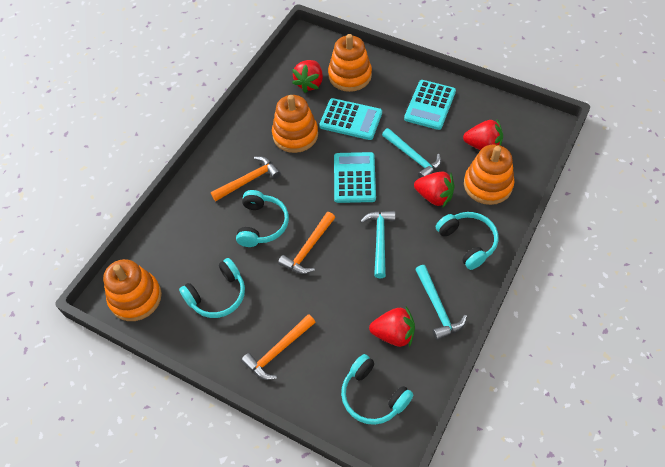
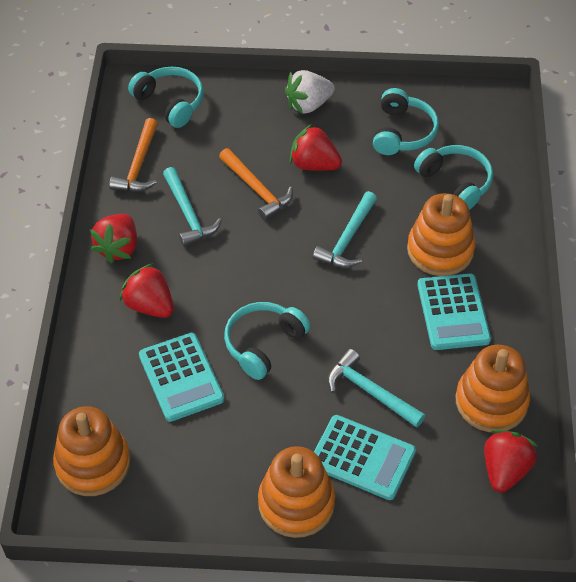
orange hammer: [211,156,281,201] [241,314,316,380] [278,212,335,274] = 3 -> [109,118,158,192] [219,148,293,220] = 2
white strawberry: none = 0 -> [285,70,335,114] = 1

